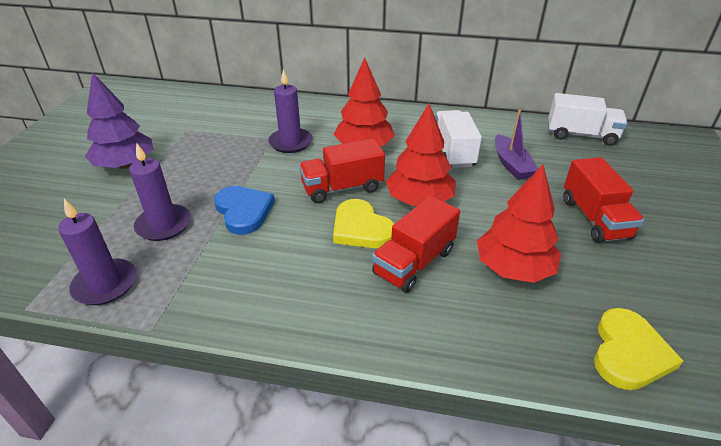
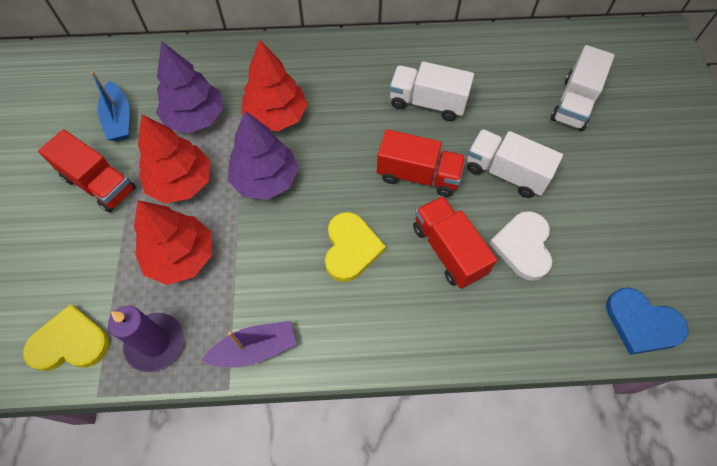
blue boat: none = 0 -> [91,71,129,141] = 1
purple candle: [58,199,137,305] [129,143,191,241] [268,69,313,153] = 3 -> [108,306,184,372] = 1
purple tree: [85,72,153,169] = 1 -> [156,42,224,133] [228,111,299,200] = 2
white heart: none = 0 -> [489,211,552,281] = 1
white truck: [435,110,482,168] [548,93,627,146] = 2 -> [389,61,474,121] [467,129,563,198] [551,45,615,131] = 3

